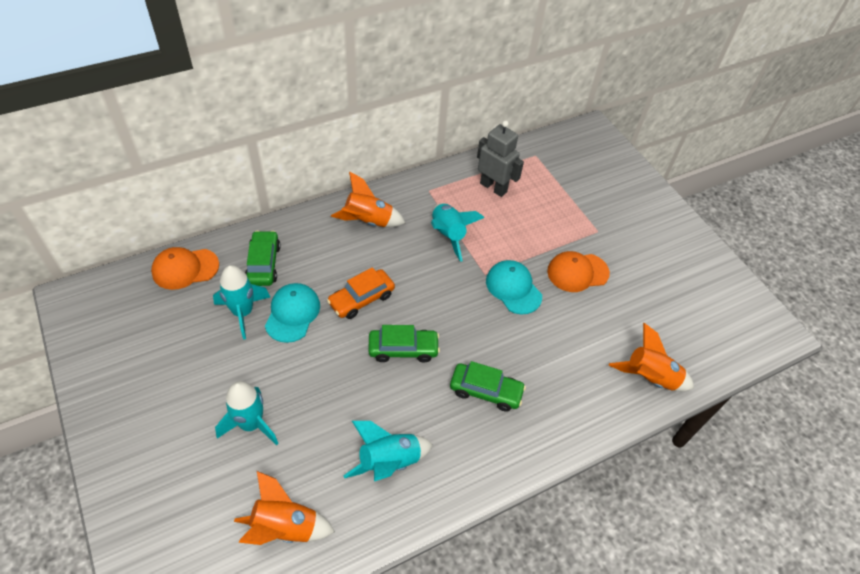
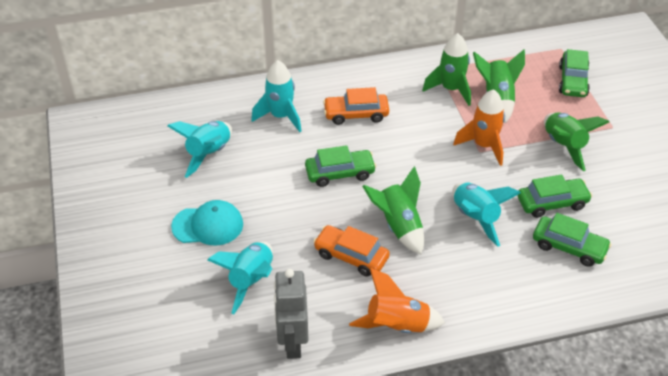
green car: [245,230,281,286] [368,325,440,362] [450,361,526,412] = 3 -> [305,145,376,187] [518,175,592,218] [533,213,612,267] [559,49,590,97] = 4
green rocket: none = 0 -> [362,166,424,254] [422,33,471,106] [473,50,525,123] [544,112,609,171] = 4
orange cap: [151,247,219,290] [547,251,610,292] = 2 -> none = 0
orange car: [327,267,395,319] = 1 -> [313,225,390,277] [323,87,389,125] = 2
orange rocket: [234,471,335,545] [331,172,405,227] [609,323,694,391] = 3 -> [349,268,445,333] [453,89,505,166] = 2
turquoise cap: [265,283,320,343] [486,260,542,314] = 2 -> [171,200,243,246] = 1

